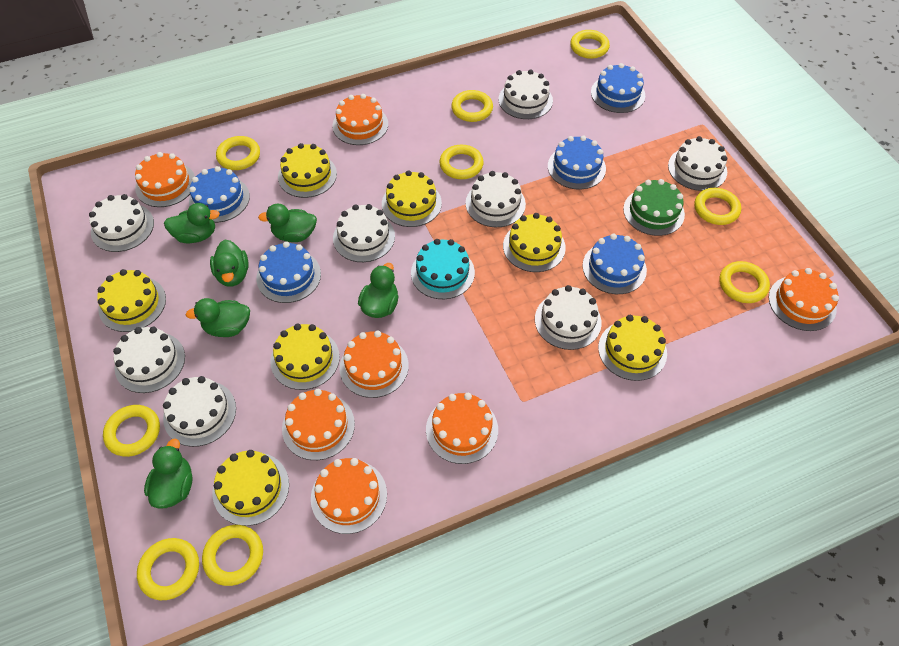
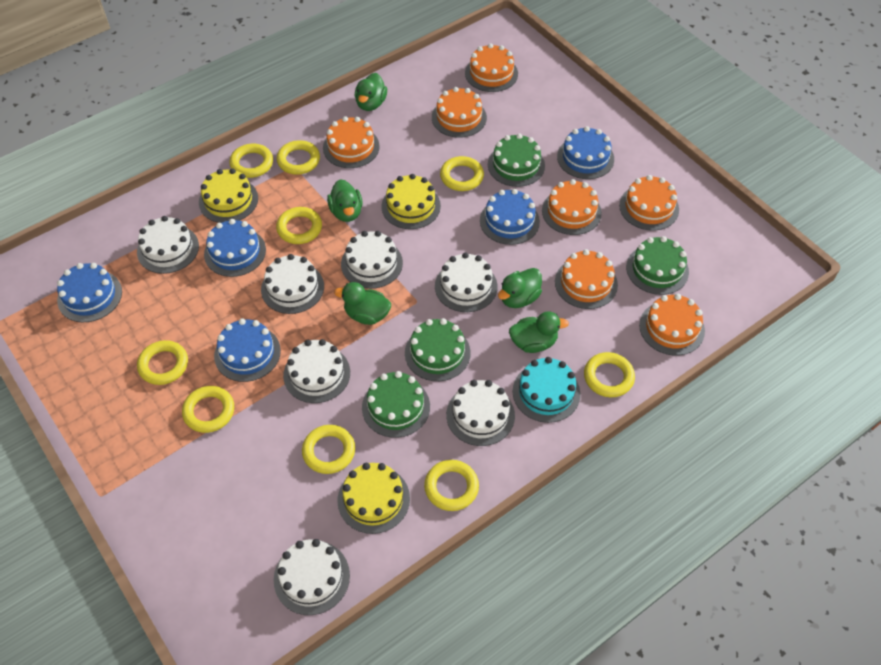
green cake: [623,179,685,236] = 1 -> [362,371,430,438] [405,318,471,381] [488,134,545,187] [626,236,689,295] = 4
green duck: [144,438,192,509] [164,203,220,243] [185,298,250,337] [210,240,249,287] [258,203,317,242] [358,263,399,318] = 6 -> [327,179,363,222] [334,282,391,325] [355,73,387,111] [498,268,542,308] [509,311,569,353] = 5
white cake: [89,194,154,252] [113,327,185,393] [163,376,236,447] [333,204,395,262] [465,171,526,227] [499,69,553,119] [535,285,602,350] [668,136,727,191] = 8 -> [137,216,199,274] [261,254,324,314] [274,539,350,615] [283,339,350,403] [341,231,403,289] [435,252,498,312] [446,380,515,446] = 7
yellow cake: [97,269,166,332] [213,450,289,526] [270,324,340,390] [278,143,337,198] [382,170,442,227] [503,213,566,272] [598,315,667,381] = 7 -> [199,168,258,223] [337,463,410,534] [381,174,441,229] = 3

